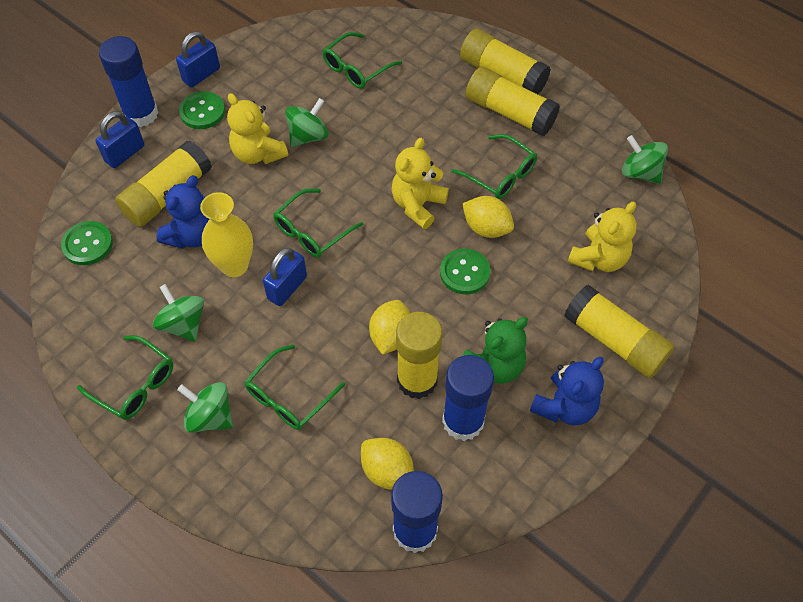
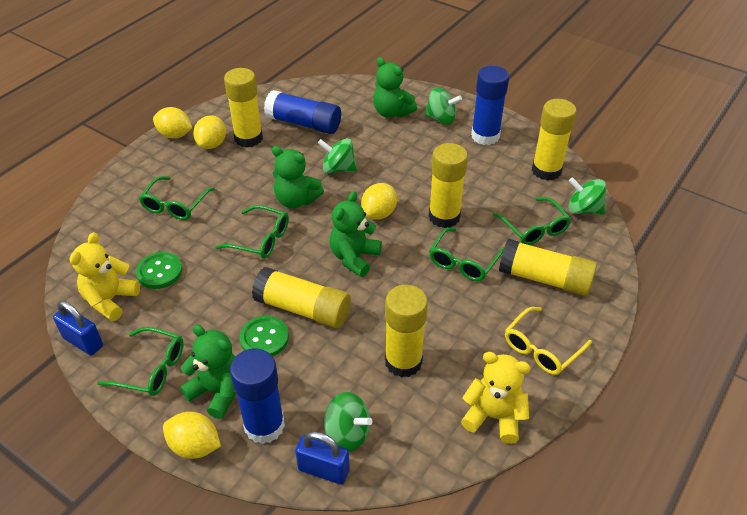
blue padlock: [95,111,144,168] [176,31,220,87] [263,247,307,306] = 3 -> [53,301,103,356] [295,431,350,484] = 2
blue teddy bear: [156,175,209,249] [530,357,604,425] = 2 -> none = 0
green button: [61,221,113,265] [179,91,225,129] [440,249,490,294] = 3 -> [136,252,183,289] [240,316,289,356] = 2
green teddy bear: [462,317,528,384] = 1 -> [180,324,236,419] [271,146,324,208] [330,191,382,277] [373,57,417,118] = 4
yellow glasses: none = 0 -> [505,307,592,375] = 1
yellow glue stick: [115,140,212,227] [396,312,442,399] [460,29,551,94] [466,67,560,136] [564,285,675,378] = 5 -> [224,68,263,147] [252,267,351,328] [385,285,428,377] [428,143,468,228] [499,239,597,296] [532,99,577,181] = 6
yellow lemon: [361,438,414,490] [369,300,410,355] [462,196,514,238] = 3 -> [153,107,192,138] [163,412,221,459] [193,115,226,149] [361,183,397,220] = 4
yellow teddy bear: [227,93,288,164] [391,138,449,229] [568,201,637,272] = 3 -> [70,232,140,321] [461,352,531,444] = 2
yellow vase: [200,192,253,277] = 1 -> none = 0

